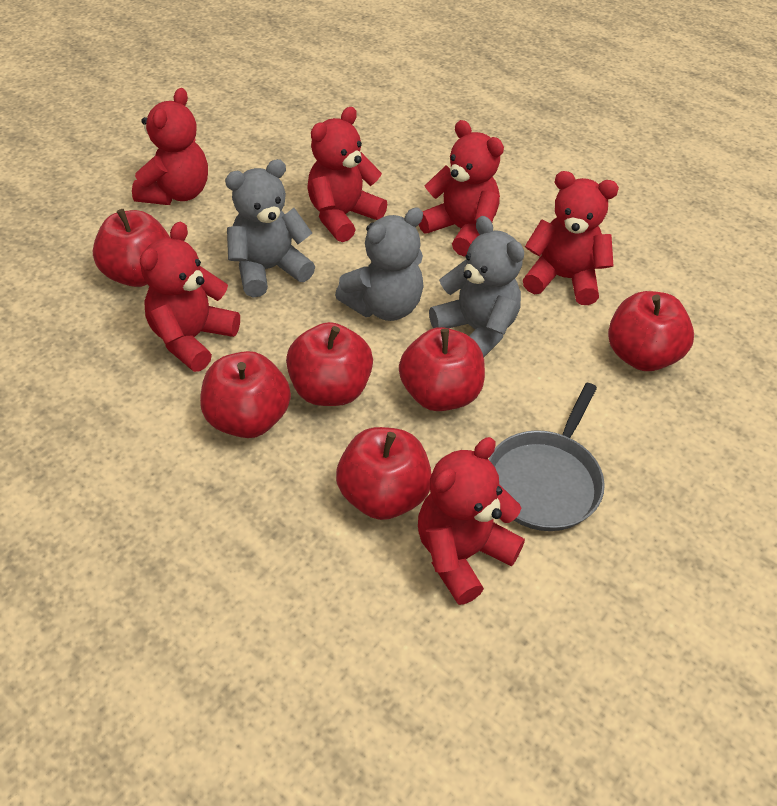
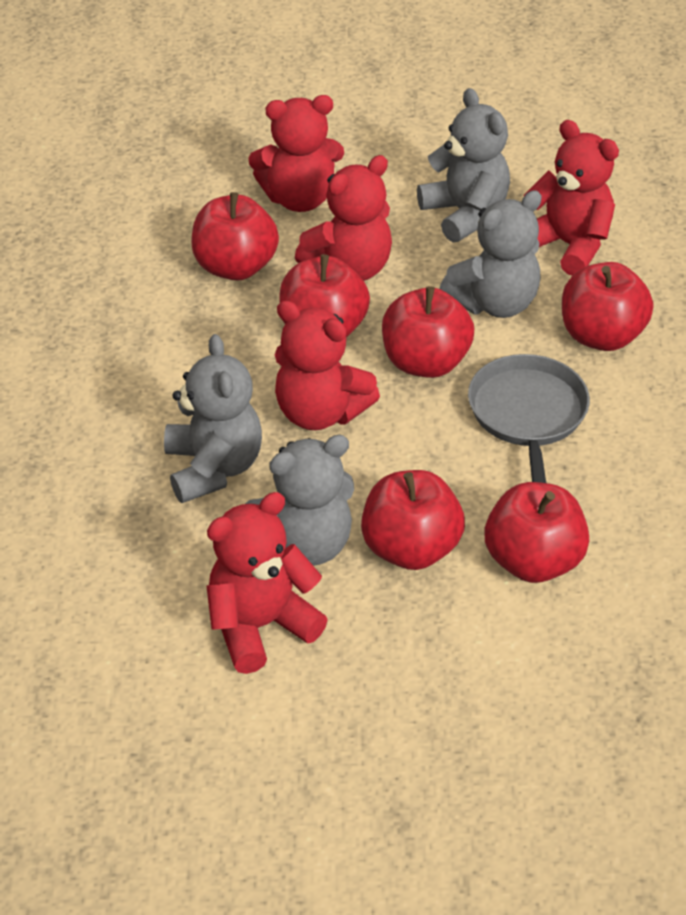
grey teddy bear: [225,159,315,297] [335,207,424,321] [429,216,524,357] = 3 -> [164,334,262,503] [245,435,354,566] [417,88,510,242] [439,190,542,318] = 4
red teddy bear: [132,88,208,205] [140,221,240,372] [307,107,387,242] [418,437,525,605] [419,120,504,257] [523,171,619,305] = 6 -> [206,492,328,674] [248,95,344,212] [275,300,380,430] [295,155,392,281] [524,120,619,276] = 5

